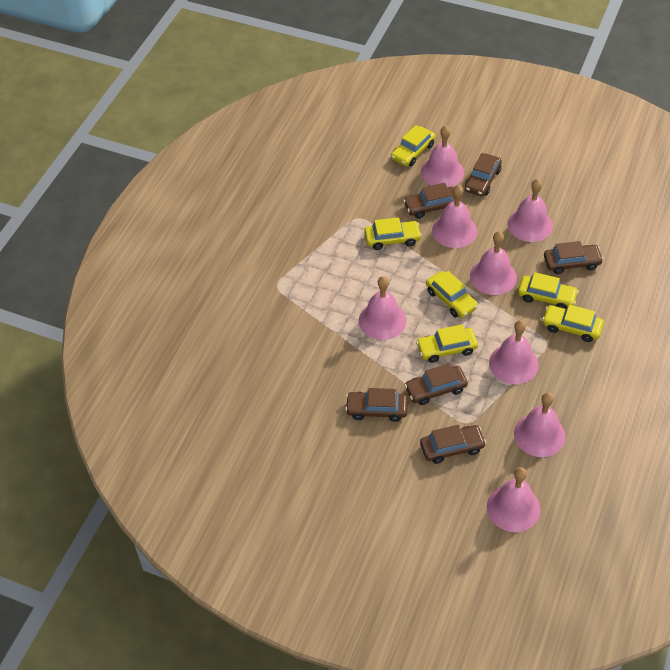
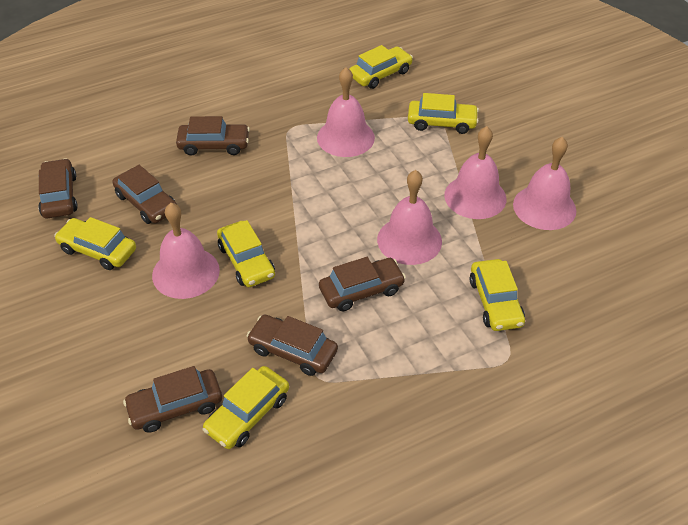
pink bell: [359,276,406,340] [421,126,464,187] [432,185,477,248] [470,231,517,295] [487,467,541,532] [489,320,538,384] [508,179,553,242] [514,392,566,457] = 8 -> [152,203,220,299] [317,67,375,157] [377,170,442,265] [444,126,507,219] [513,137,576,230] = 5

